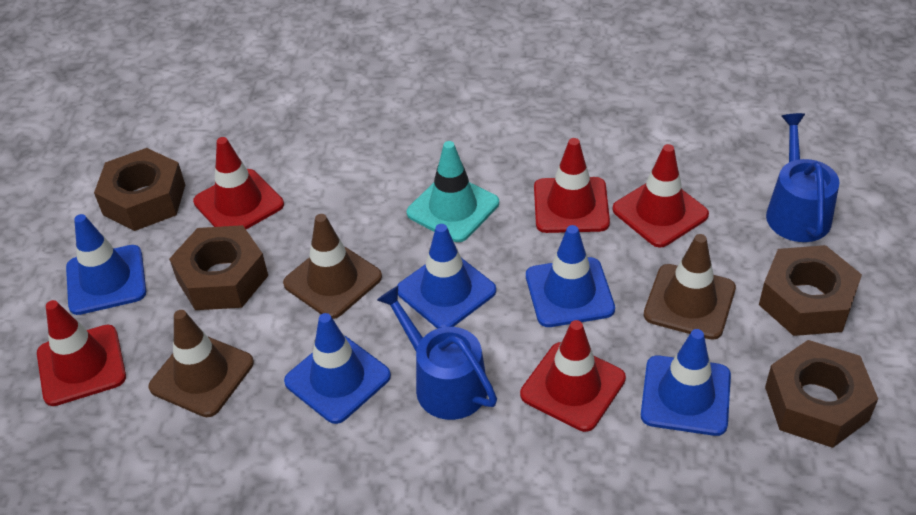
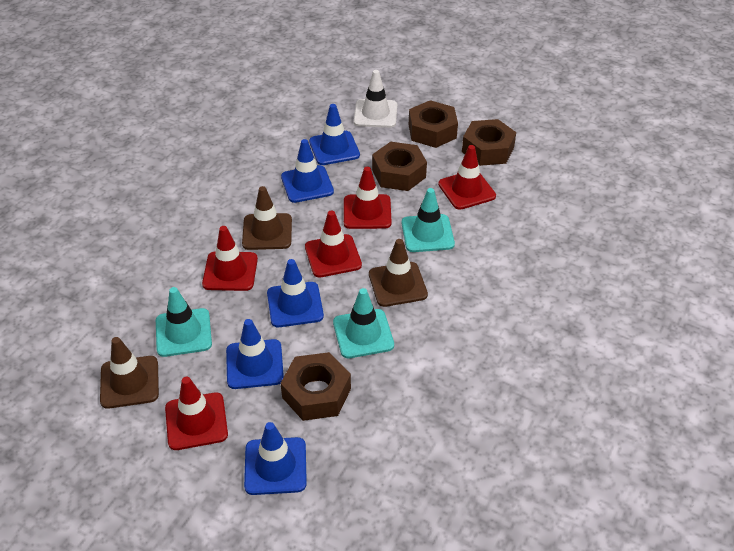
blue watering can: [377,286,497,420] [766,113,840,242] = 2 -> none = 0
turquoise traffic cone: [407,141,499,242] = 1 -> [156,287,212,357] [333,288,394,358] [401,188,455,252] = 3
white traffic cone: none = 0 -> [354,70,397,128] = 1

